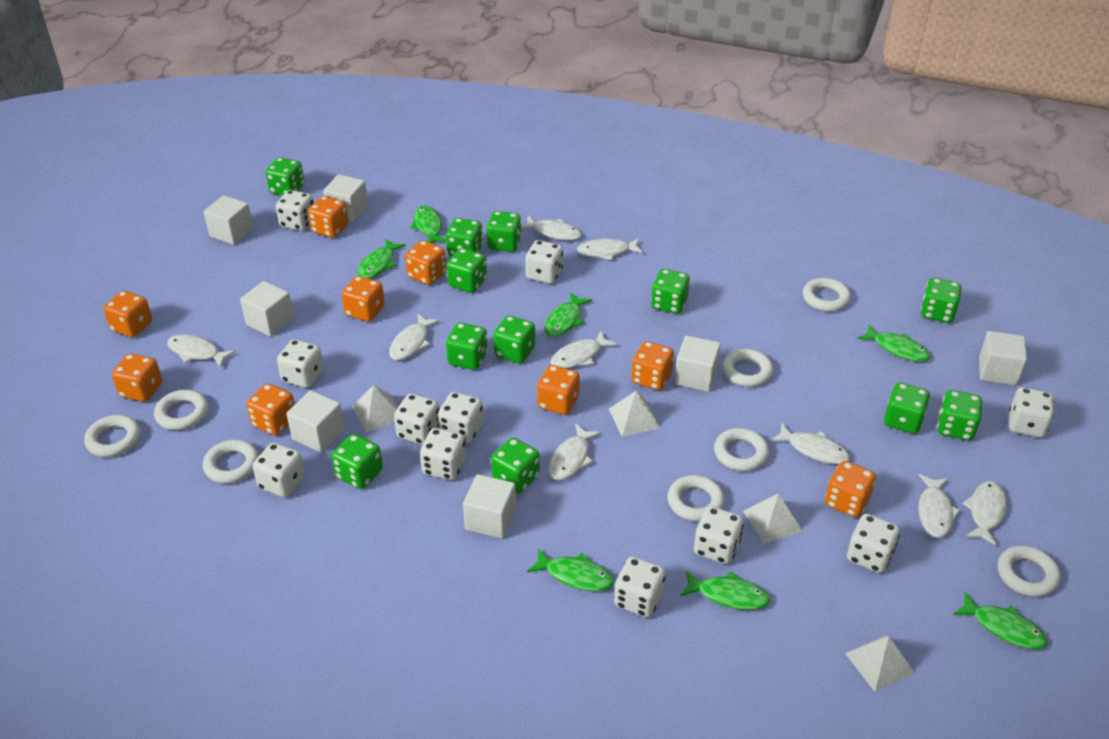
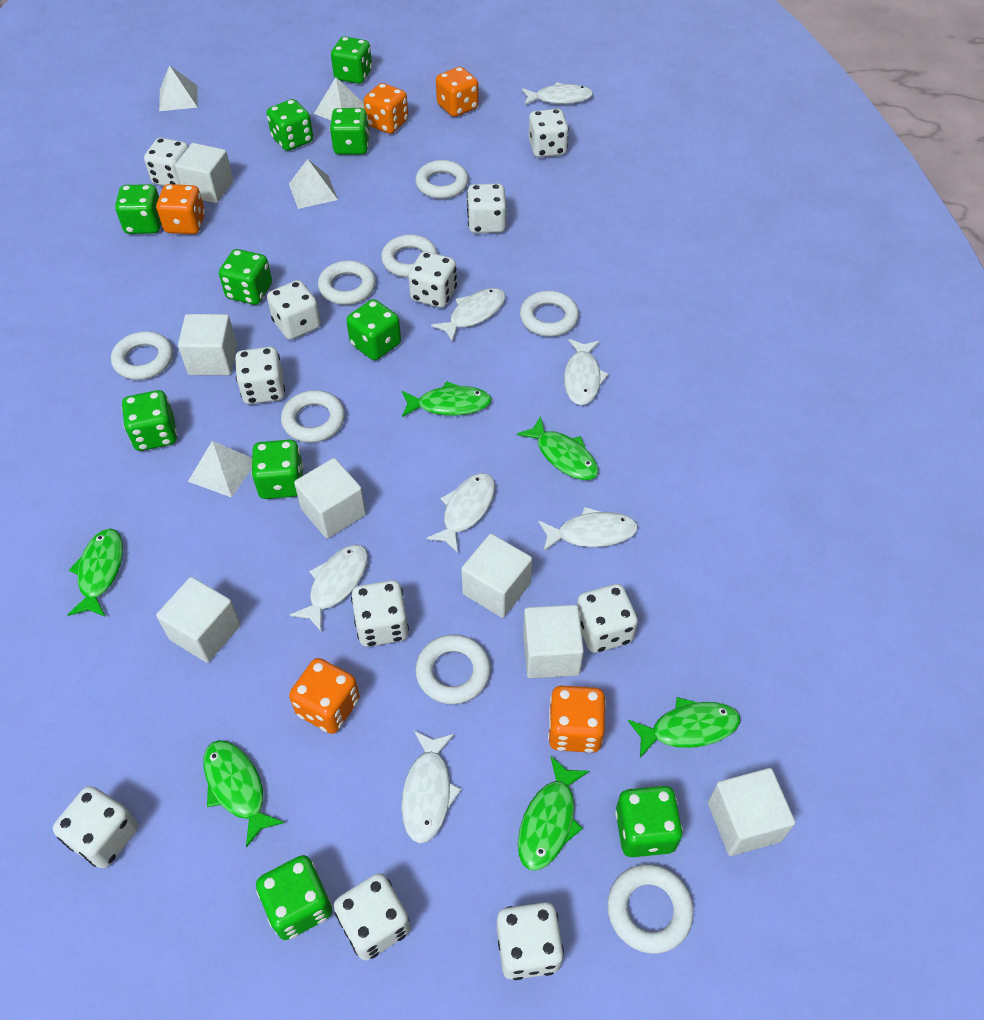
green dice: [266,157,304,195] [332,434,383,489] [446,218,483,256] [446,323,488,370] [447,248,487,293] [486,211,522,252] [491,438,540,493] [493,315,535,363] [651,269,690,314] [884,382,930,434] [921,278,962,323] [937,390,983,441] = 12 -> [115,184,161,234] [121,390,177,451] [219,249,272,305] [251,439,303,499] [256,855,332,940] [267,99,313,151] [330,108,370,155] [331,36,372,84] [346,299,401,360] [615,786,683,857] = 10
green fish: [358,239,406,279] [411,206,447,243] [527,548,614,591] [544,292,592,337] [680,570,771,610] [858,324,931,362] [953,592,1048,650] = 7 -> [67,528,123,617] [203,740,284,848] [402,381,492,417] [517,416,598,480] [518,756,589,871] [628,697,740,758] = 6
orange dice: [103,291,152,337] [112,354,162,402] [246,383,295,435] [308,196,349,238] [342,276,385,321] [405,240,447,285] [537,365,580,415] [631,341,674,390] [825,461,876,517] = 9 -> [156,184,205,234] [289,658,360,734] [364,83,408,134] [436,67,479,117] [548,686,606,753] = 5
white fish: [167,334,236,368] [389,313,440,360] [521,215,582,241] [549,424,601,480] [550,331,617,369] [577,238,643,260] [770,423,850,464] [918,474,961,538] [962,481,1007,546] = 9 -> [290,545,368,631] [401,731,461,843] [426,473,495,553] [431,288,505,342] [522,82,593,105] [538,507,638,552] [564,339,609,405] = 7

